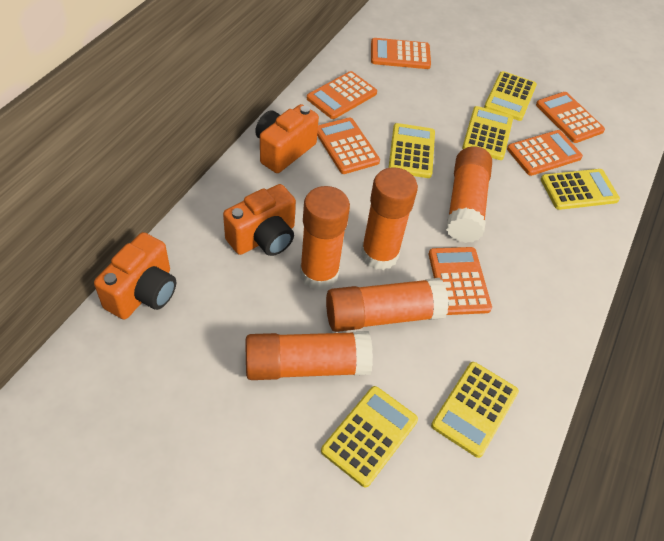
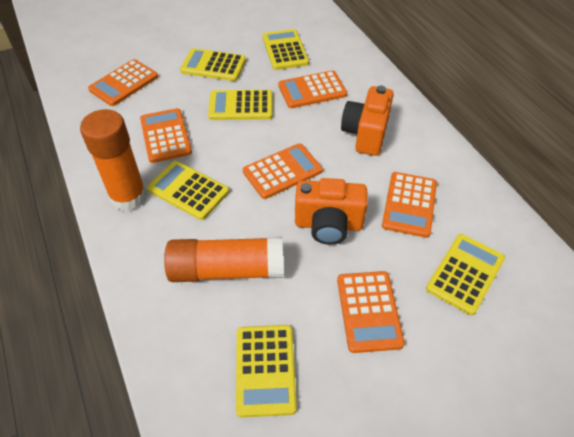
orange camera: [94,232,176,320] [223,184,296,256] [255,104,319,173] = 3 -> [295,178,368,245] [341,85,394,156] = 2
orange glue stick: [246,331,373,380] [300,186,350,290] [326,278,449,332] [361,167,418,270] [446,146,492,243] = 5 -> [80,109,147,211] [164,237,284,282] = 2

